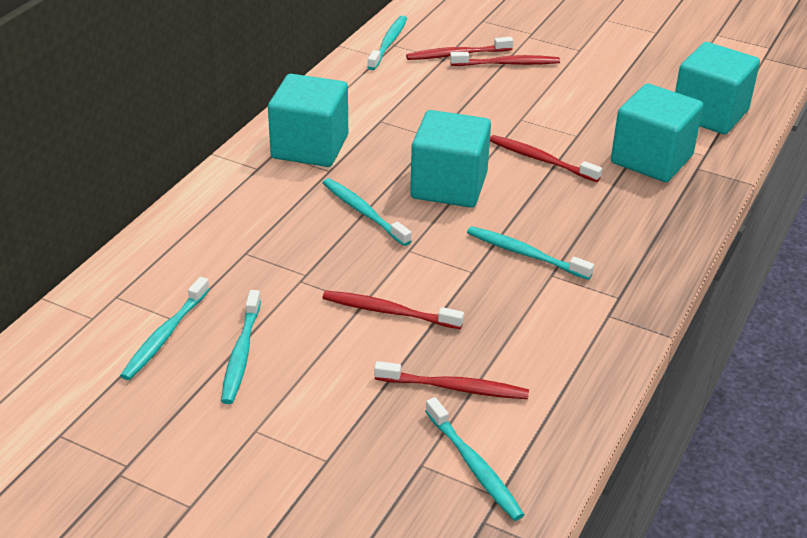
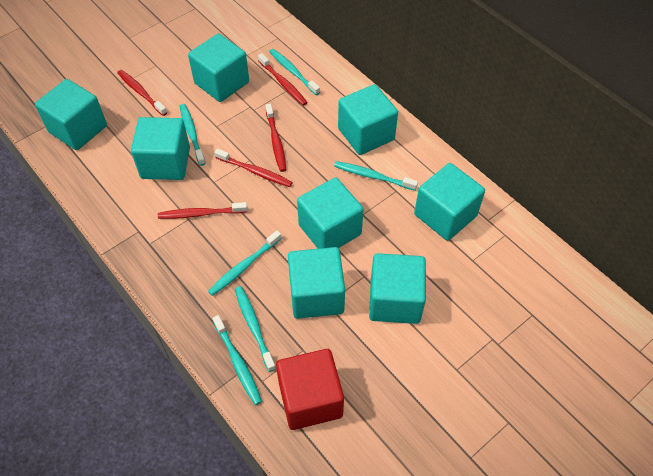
red cube: none = 0 -> [276,349,344,430] = 1
turquoise cube: [268,74,348,167] [410,110,491,208] [611,84,703,182] [675,42,760,134] = 4 -> [35,79,107,150] [131,117,190,180] [188,34,249,102] [288,247,345,319] [297,177,364,249] [338,84,398,155] [369,253,426,324] [414,163,485,241] = 8

